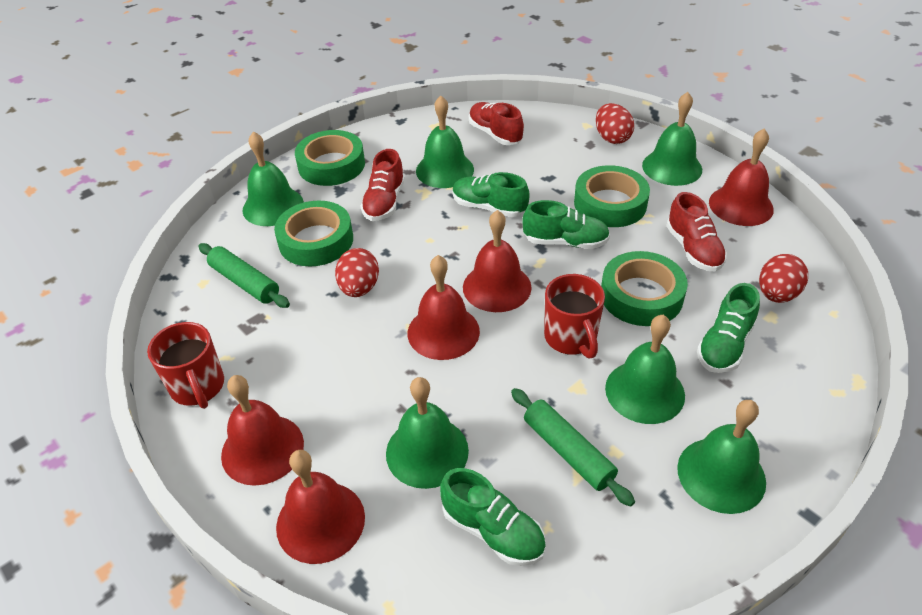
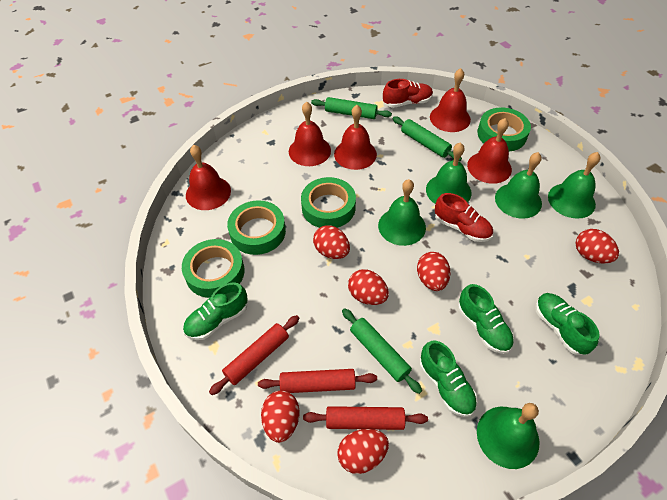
green bell: [242,132,304,226] [386,377,469,489] [416,96,474,188] [605,315,685,424] [642,92,702,186] [677,400,766,514] = 6 -> [378,179,426,246] [426,142,472,204] [477,403,540,469] [495,152,542,219] [548,152,600,219] = 5
green rolling pin: [198,243,290,308] [511,388,635,507] = 2 -> [311,97,392,119] [342,308,422,394] [393,117,462,161] = 3
red egg: [335,248,379,297] [596,103,634,144] [759,254,808,303] = 3 -> [261,391,300,443] [313,225,350,259] [337,429,389,474] [348,269,389,305] [417,252,451,291] [575,229,619,264] = 6
red mug: [147,322,224,409] [544,274,605,359] = 2 -> none = 0
red rolling pin: none = 0 -> [209,315,299,395] [258,369,377,393] [303,406,428,430] = 3
red shoe: [361,149,405,221] [469,102,524,145] [666,192,727,272] = 3 -> [383,79,433,108] [435,193,493,242] = 2

